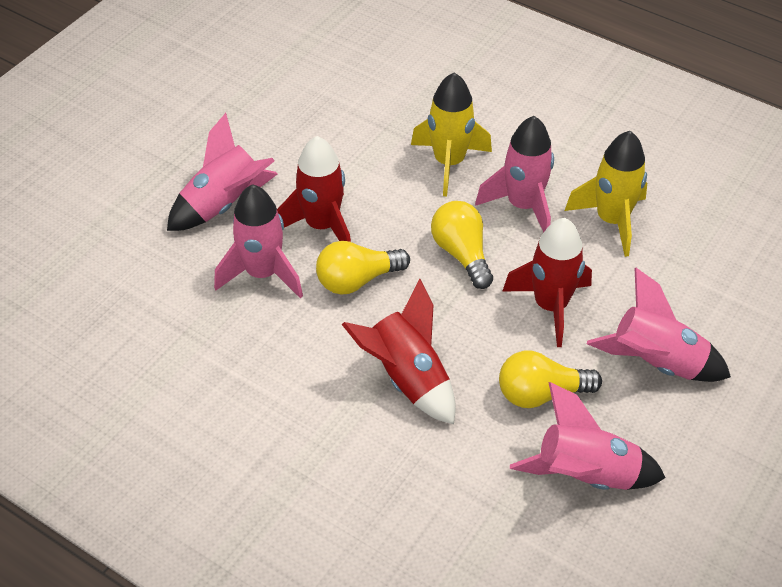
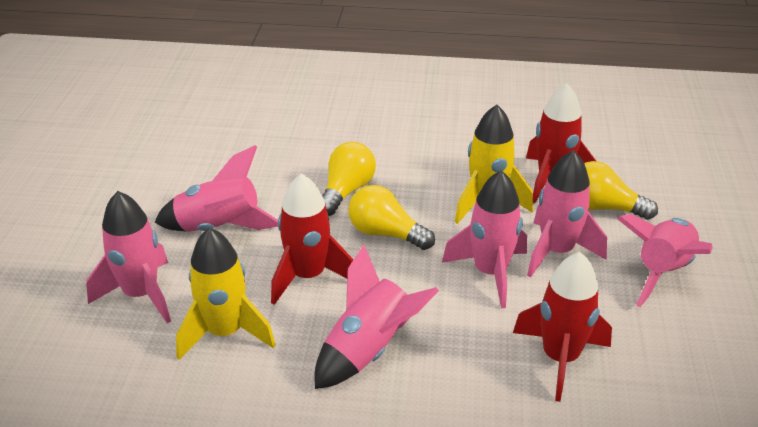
pink rocket: [167,113,277,231] [214,184,303,298] [475,116,554,233] [510,382,666,490] [587,268,731,382] = 5 -> [86,191,171,323] [154,145,278,232] [315,245,439,389] [442,170,527,308] [527,150,607,277] [617,214,713,307] = 6

